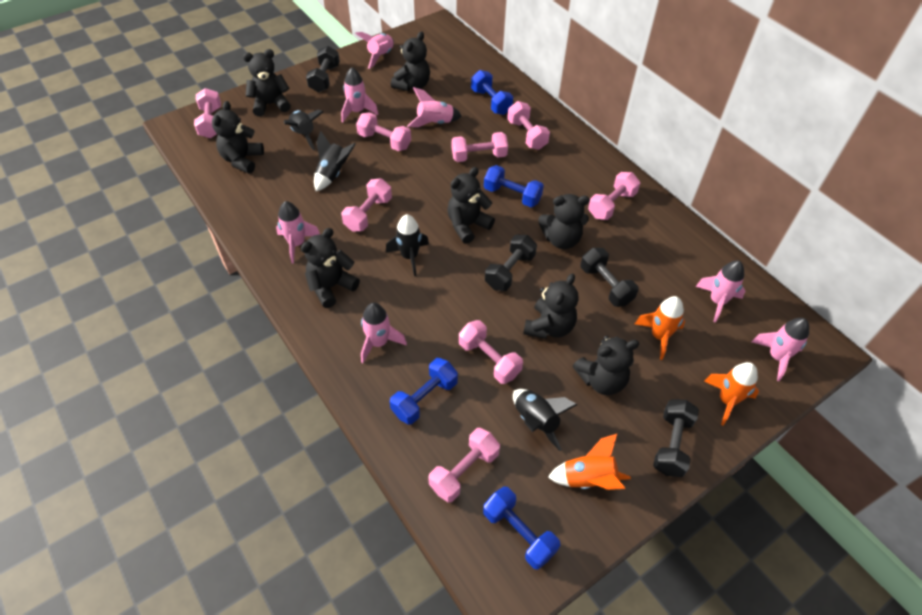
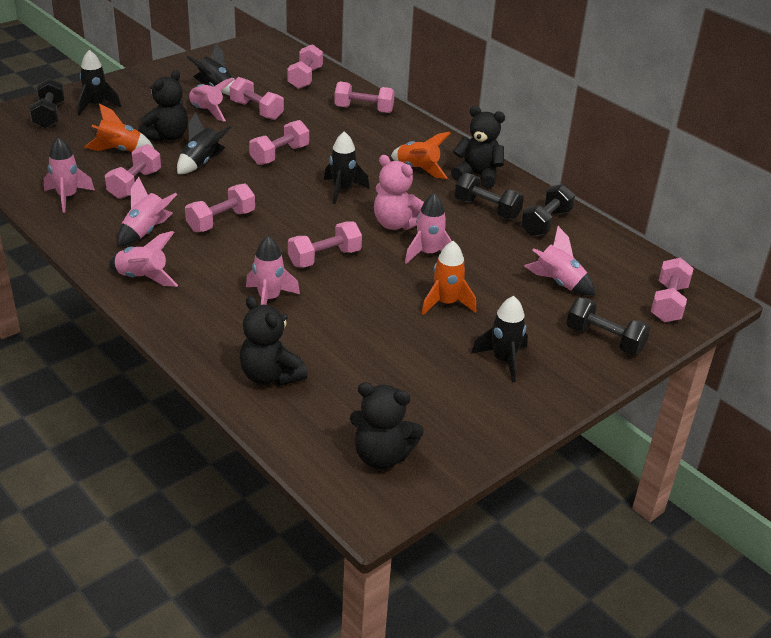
black rocket: [284,110,323,150] [314,131,356,191] [386,214,429,276] [513,389,577,451] = 4 -> [78,50,121,115] [177,113,231,174] [186,44,235,95] [324,131,369,204] [471,296,528,383] = 5
black teddy bear: [212,101,264,173] [243,49,291,116] [301,228,360,308] [391,31,430,91] [447,167,495,244] [523,274,578,339] [538,194,590,249] [573,336,640,395] = 8 -> [138,70,188,142] [240,296,308,386] [350,382,424,469] [451,106,505,189] = 4
blue dumbbell: [390,358,458,425] [471,70,513,115] [483,487,560,570] [484,165,544,207] = 4 -> none = 0
pink teddy bear: none = 0 -> [374,155,424,230] = 1

